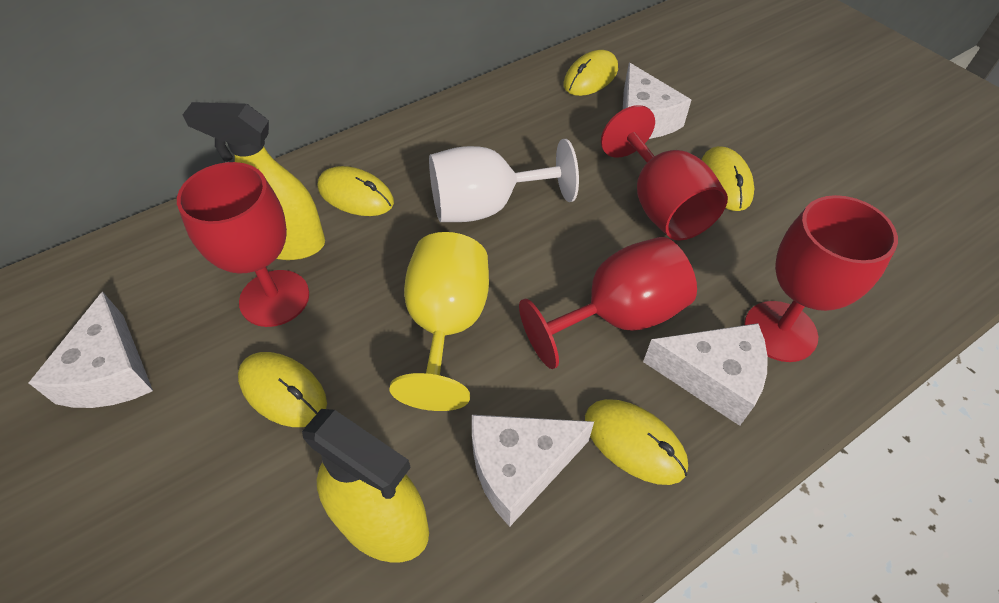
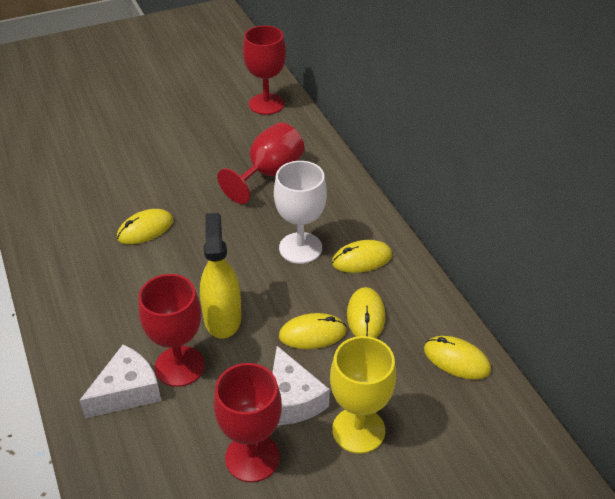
white cheese: [29,292,153,408] [472,415,594,527] [623,63,691,139] [643,323,768,426] = 4 -> [79,345,161,418] [273,346,330,425] = 2
yellow spray bottle: [183,102,325,260] [302,409,429,563] = 2 -> [200,213,241,339] = 1

